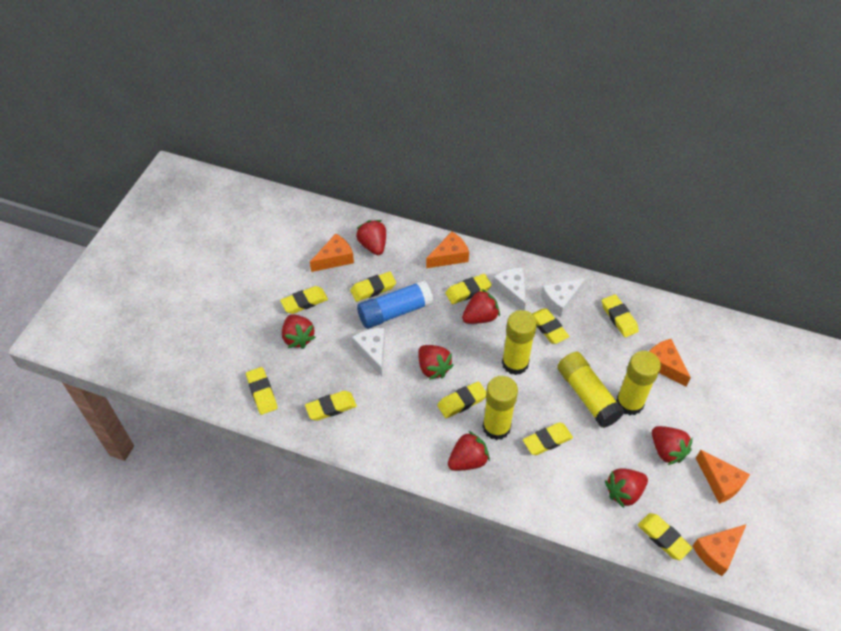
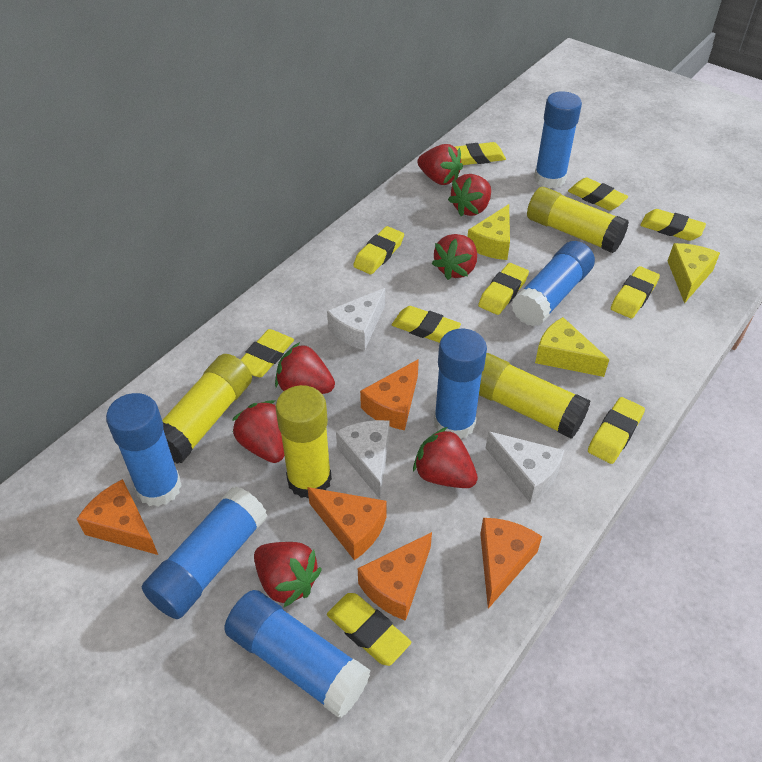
blue glue stick: [357,280,433,329] = 1 -> [106,393,182,507] [142,486,268,619] [224,590,371,718] [434,329,487,439] [511,241,595,327] [534,91,582,188] = 6
yellow cheese: none = 0 -> [468,204,510,260] [535,317,609,377] [668,243,720,303] = 3

